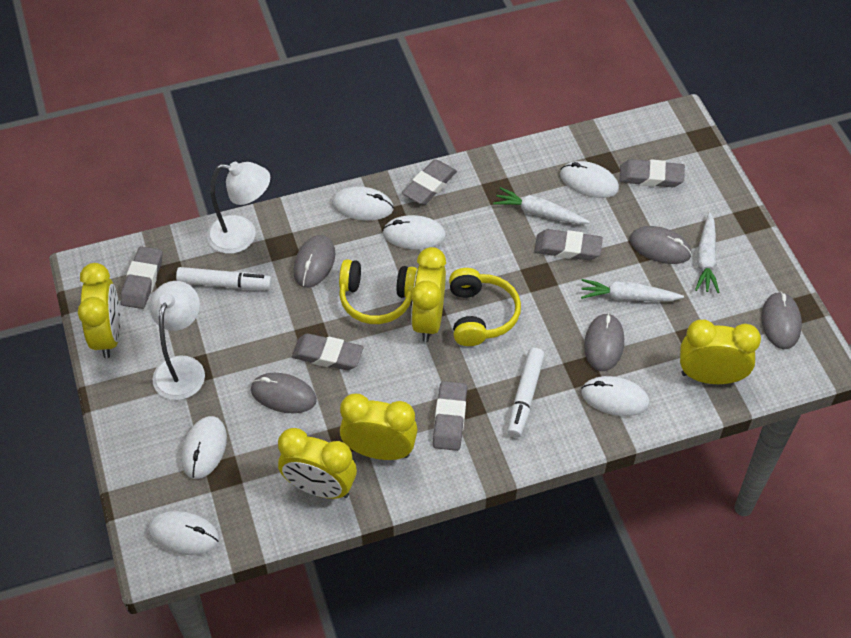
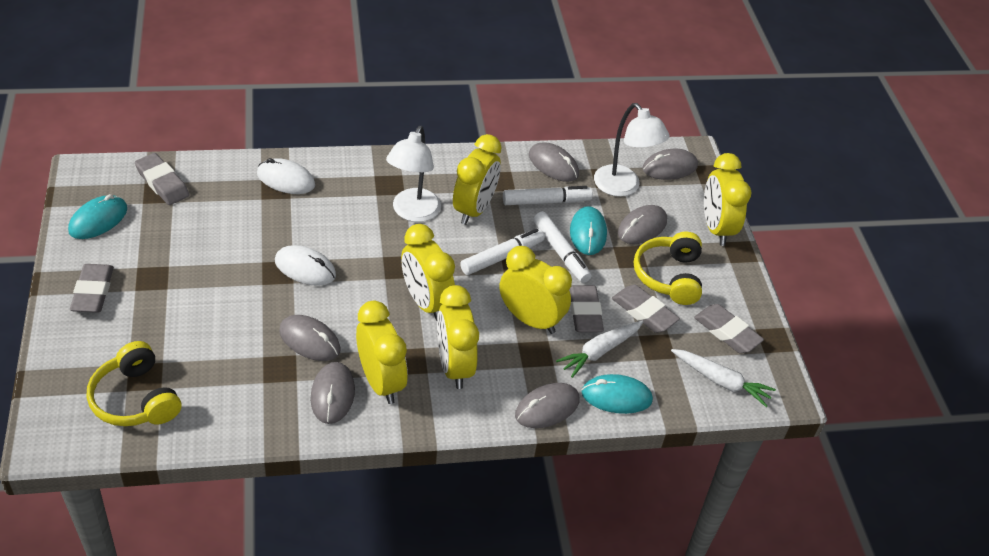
grey eraser: [120,246,162,309] [292,333,363,371] [402,159,457,205] [433,381,467,451] [534,229,603,260] [619,159,685,187] = 6 -> [70,264,114,313] [135,153,190,205] [569,285,604,332] [612,285,680,333] [694,304,764,353] = 5
grey mouse: [251,373,317,413] [293,235,335,288] [584,313,624,371] [629,226,692,264] [761,291,802,349] = 5 -> [279,315,341,361] [310,362,355,424] [515,383,579,428] [529,142,579,182] [618,205,667,244] [643,149,698,180] = 6
turquoise mouse: none = 0 -> [68,194,127,239] [570,206,607,255] [581,374,653,414] = 3
white carrot: [493,187,590,224] [581,279,684,301] [695,212,720,293] = 3 -> [556,320,644,378] [671,349,776,407] = 2
white marker: [176,267,272,290] [507,348,545,438] = 2 -> [460,229,545,275] [503,186,593,205] [533,211,592,283] = 3
white mouse: [148,511,220,555] [182,416,227,479] [332,186,394,221] [382,215,446,249] [560,161,619,198] [581,376,650,416] = 6 -> [257,158,315,194] [275,245,336,286] = 2
yellow clock: [78,263,120,358] [278,428,357,499] [340,394,418,460] [411,247,446,342] [680,320,761,384] = 5 -> [356,301,408,404] [401,224,455,321] [437,285,479,389] [453,134,502,225] [499,246,572,334] [704,153,751,246] = 6

